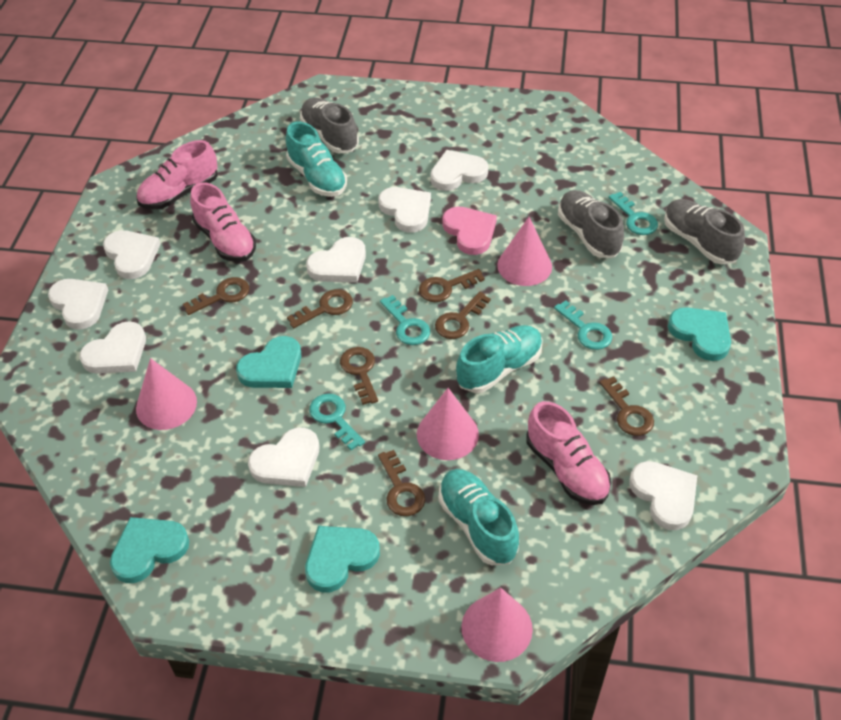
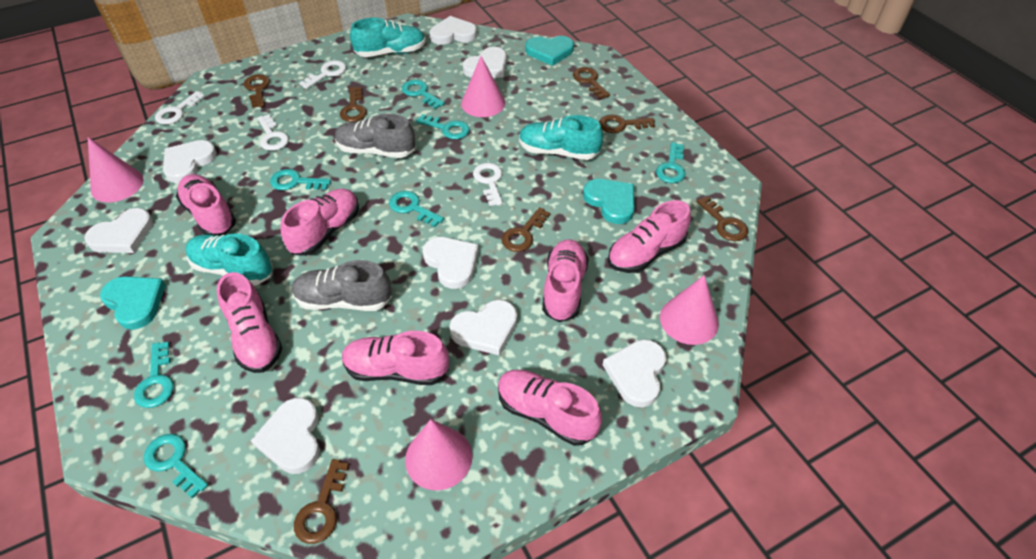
grey shoe: [300,98,359,153] [558,190,624,258] [664,199,745,264] = 3 -> [292,260,392,311] [335,114,415,158] = 2
pink heart: [442,206,497,255] = 1 -> none = 0
pink shoe: [136,140,218,209] [190,182,256,262] [526,401,611,505] = 3 -> [176,174,236,236] [217,272,282,373] [281,188,359,256] [342,331,449,385] [498,370,602,446] [542,239,589,322] [608,200,691,273] = 7
turquoise heart: [110,517,189,583] [236,336,301,388] [305,526,380,593] [668,307,731,361] = 4 -> [100,276,166,330] [525,36,574,66] [583,179,635,224] = 3
turquoise key: [309,393,365,450] [380,295,430,345] [554,300,613,350] [608,192,658,235] = 4 -> [134,342,174,408] [144,434,208,498] [270,169,331,190] [389,191,444,227] [402,80,445,109] [416,114,470,139] [656,142,685,183] = 7
white key: none = 0 -> [155,91,205,125] [257,114,289,151] [299,60,346,89] [473,163,503,206] = 4

